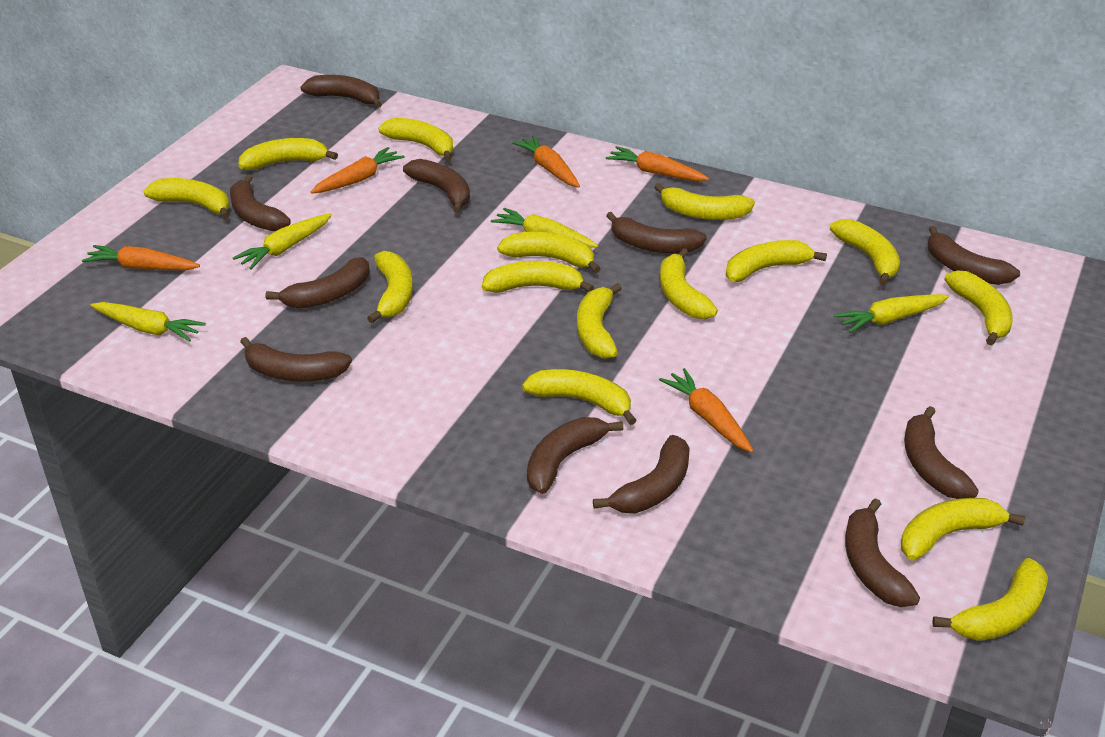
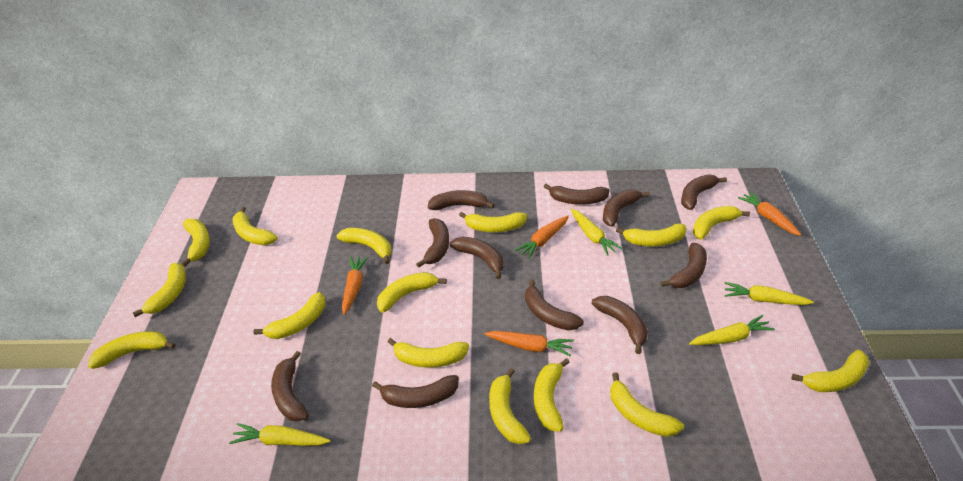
orange carrot: [82,245,200,270] [311,147,404,194] [512,135,580,187] [606,146,709,181] [659,368,754,453] = 5 -> [342,256,369,315] [484,331,574,357] [514,216,569,259] [738,192,801,236] = 4

